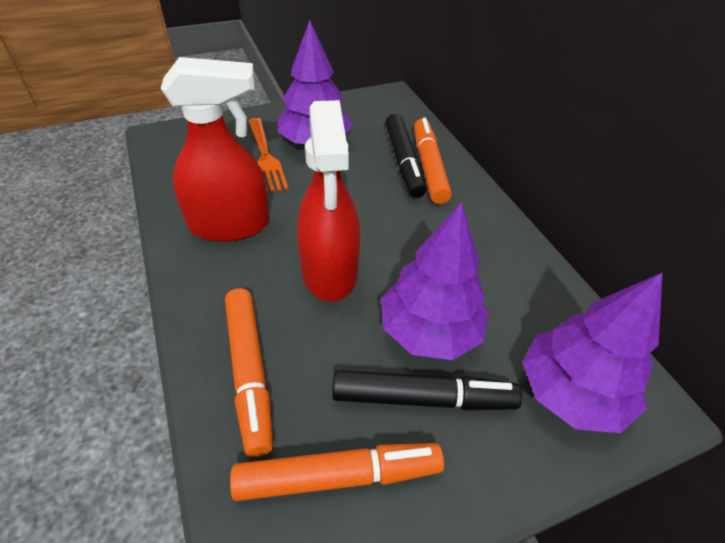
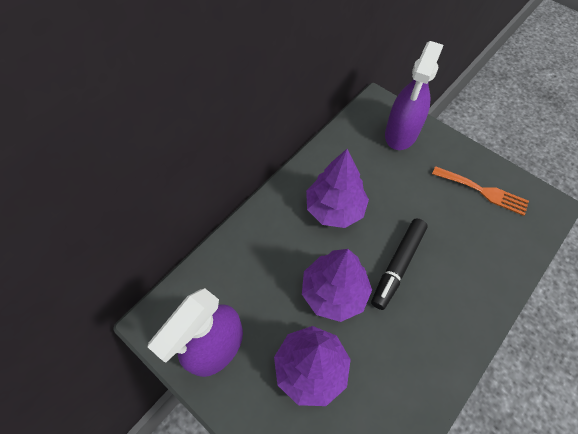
black marker: [332,370,522,410] [385,114,427,198] = 2 -> [371,218,428,310] = 1
orange marker: [225,288,273,457] [230,443,444,501] [414,118,452,204] = 3 -> none = 0
purple spray bottle: none = 0 -> [148,288,243,377] [385,41,443,150] = 2
red spray bottle: [161,57,269,242] [297,100,360,302] = 2 -> none = 0

